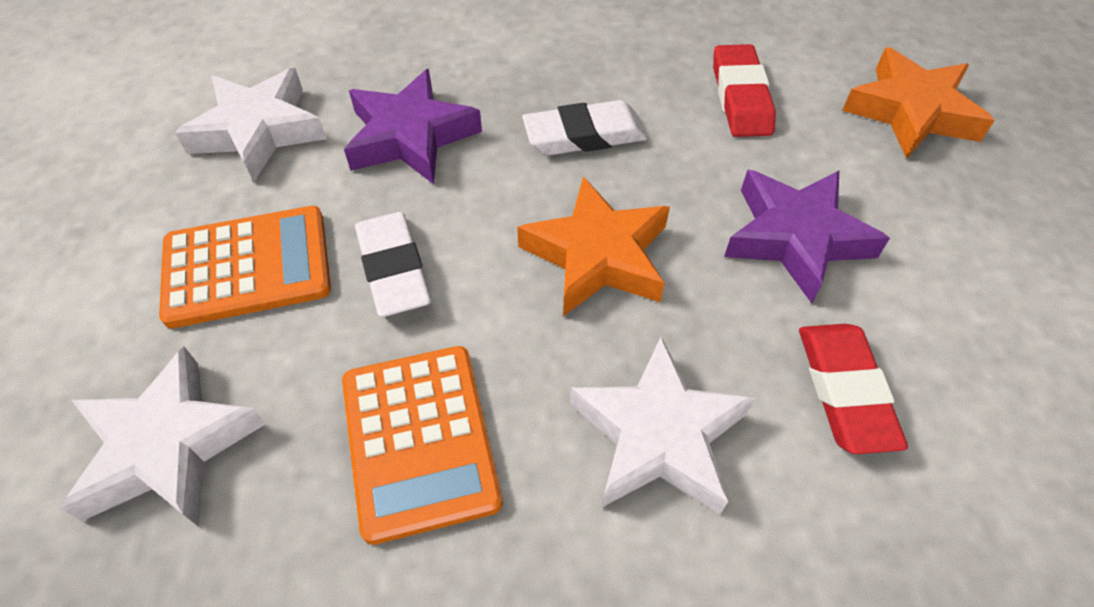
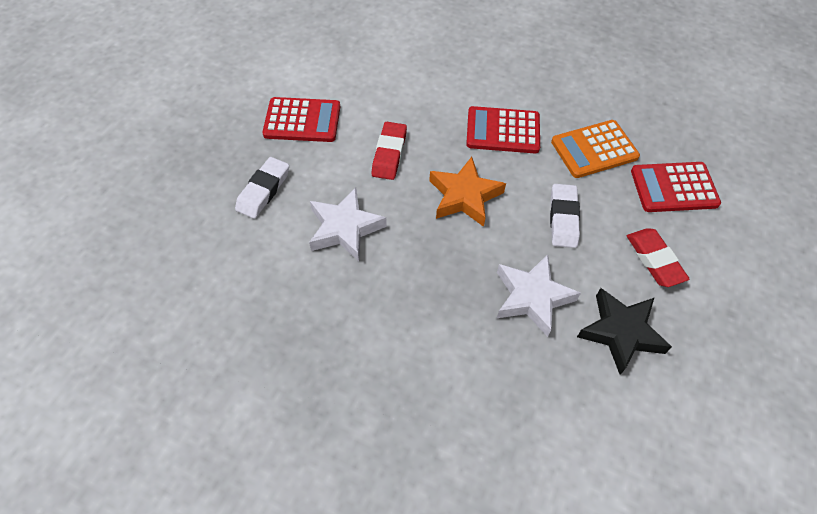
black star: none = 0 -> [577,288,672,375] = 1
orange calculator: [159,206,331,328] [342,346,503,545] = 2 -> [551,120,640,178] = 1
orange star: [517,176,670,316] [842,47,995,159] = 2 -> [429,157,506,227] = 1
purple star: [344,69,482,184] [724,170,890,303] = 2 -> none = 0
red calculator: none = 0 -> [262,97,340,142] [466,106,540,153] [631,162,721,212] = 3
white star: [60,347,265,527] [175,68,326,182] [570,337,755,515] = 3 -> [309,188,387,261] [497,254,581,337] = 2

